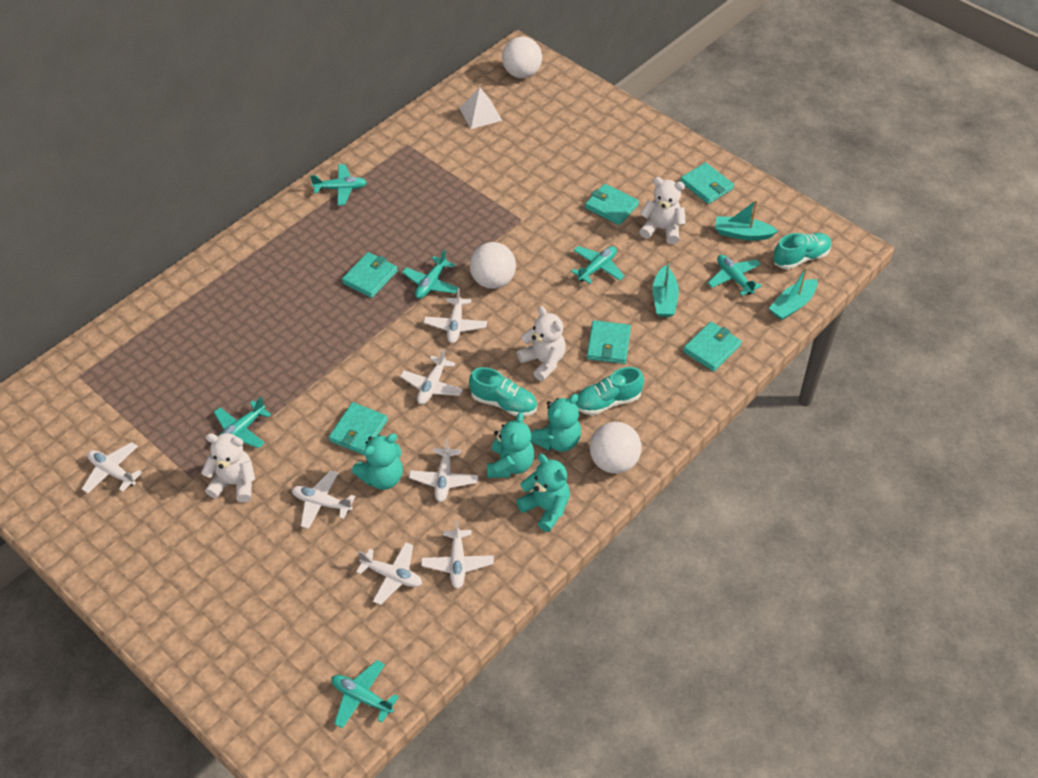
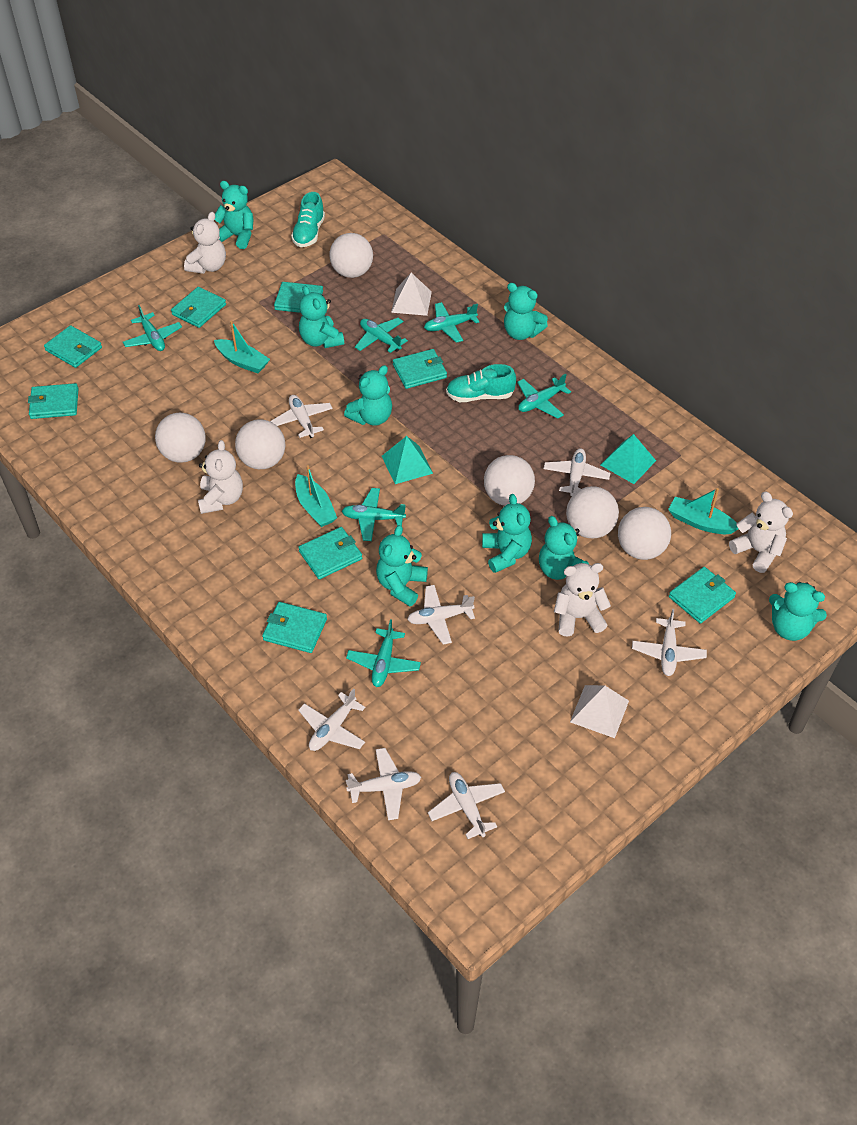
turquoise pyramid: none = 0 -> [382,436,433,484] [601,434,656,484] = 2
turquoise shoe: [469,367,537,417] [575,367,644,415] [773,233,832,269] = 3 -> [291,192,325,247] [446,364,516,402] = 2
turquoise teddy bear: [352,434,403,490] [487,412,534,478] [516,454,570,532] [530,394,581,452] = 4 -> [215,181,253,249] [299,286,344,348] [344,365,392,426] [376,525,428,606] [482,494,532,573] [504,283,548,340] [539,516,589,580] [769,582,827,641] = 8
turquoise wallet: [329,402,388,455] [342,252,398,298] [585,184,639,225] [587,320,631,364] [680,162,734,204] [683,322,742,371] = 6 -> [28,383,79,419] [44,325,102,368] [171,287,226,328] [262,602,327,653] [274,282,323,313] [298,527,362,579] [393,349,447,389] [669,567,736,624] = 8
white ball: [470,242,516,289] [502,37,542,78] [590,422,642,474] = 3 -> [155,413,206,463] [235,419,285,469] [329,233,373,278] [484,455,535,506] [566,486,619,538] [618,507,671,560] = 6
white pyramid: [459,87,502,129] = 1 -> [391,273,432,316] [570,685,629,738] = 2
white teddy bear: [201,433,255,502] [517,306,566,381] [639,177,686,244] = 3 -> [184,212,226,274] [198,440,243,514] [554,563,611,637] [729,492,793,573] = 4

